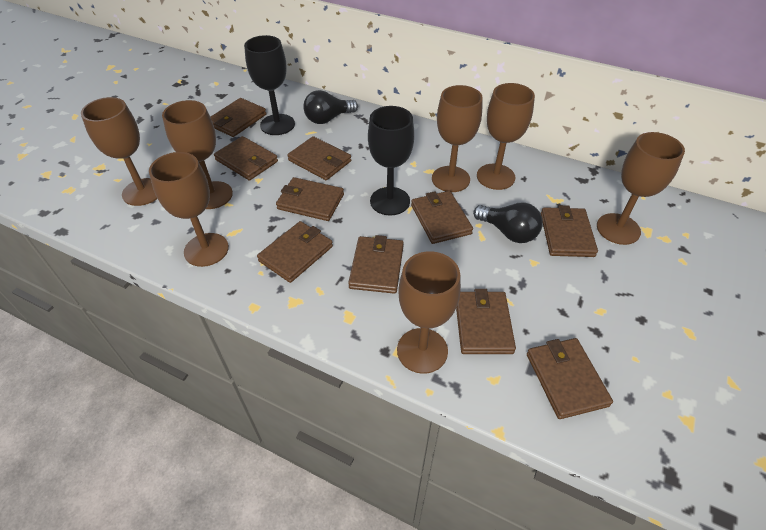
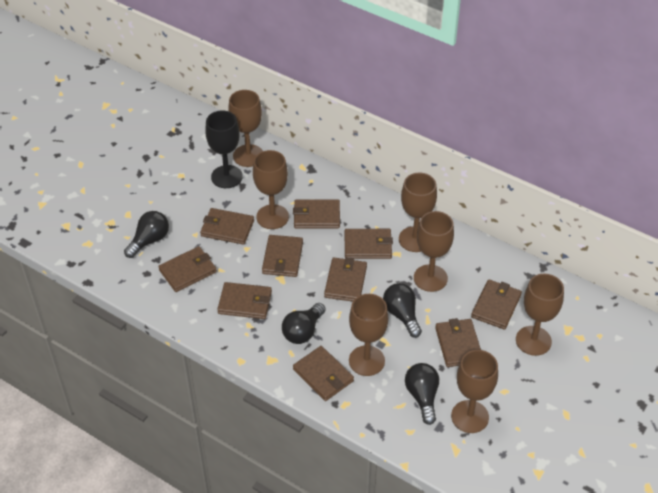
black goblet: [244,35,295,135] [368,106,414,215] = 2 -> [205,110,243,188] = 1
black light bulb: [303,90,358,124] [473,203,543,243] = 2 -> [124,211,169,258] [282,303,326,344] [383,283,422,338] [405,363,439,425] = 4

